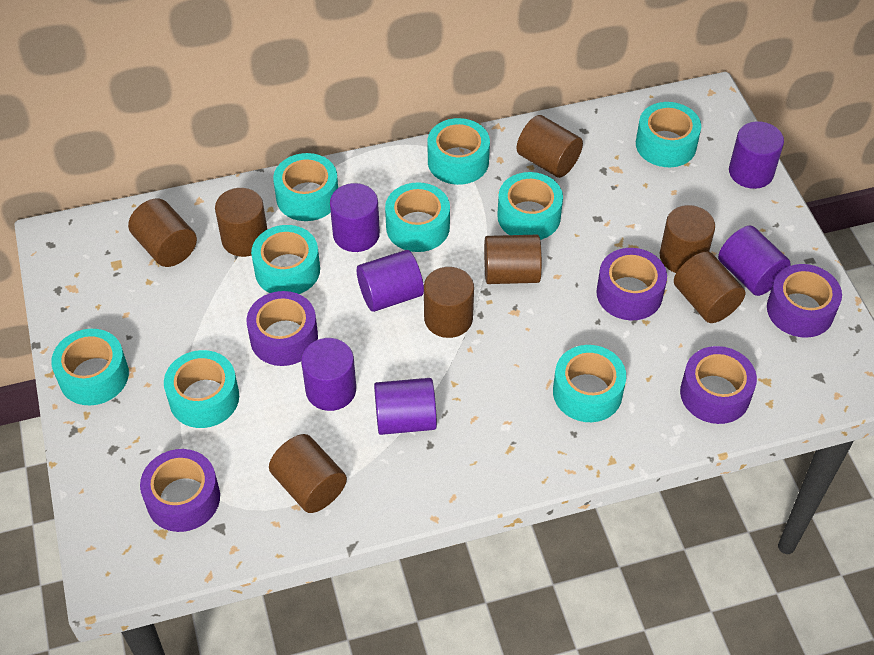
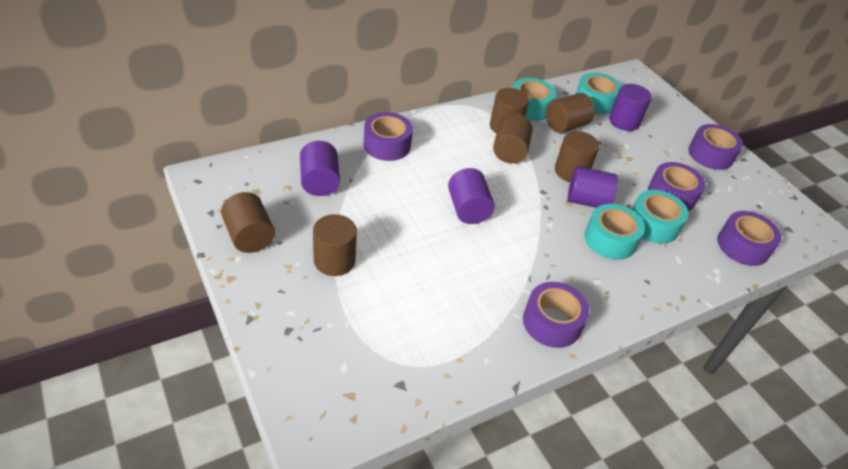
brown cylinder: [128,198,197,267] [215,188,267,257] [269,434,347,513] [424,267,474,338] [484,235,542,284] [516,115,583,178] [660,205,715,273] [674,252,745,323] = 8 -> [221,192,275,253] [313,214,357,276] [490,88,529,134] [493,114,533,163] [546,93,595,133] [555,131,599,182] = 6
purple cylinder: [301,338,356,411] [330,183,380,252] [357,250,424,312] [374,378,437,435] [718,225,791,296] [729,121,784,189] = 6 -> [300,141,340,196] [448,168,495,224] [568,166,618,208] [609,84,652,131] = 4
turquoise tape: [51,329,129,405] [164,350,239,428] [251,225,320,294] [273,153,338,221] [385,182,450,252] [428,118,490,185] [497,172,563,240] [553,345,626,422] [636,102,701,167] = 9 -> [512,78,556,121] [576,73,622,114] [585,204,645,260] [632,190,688,244] = 4

